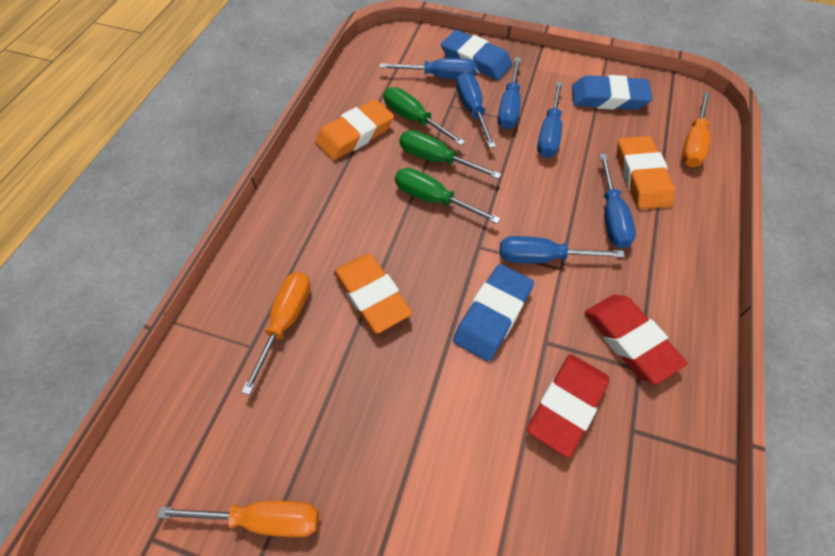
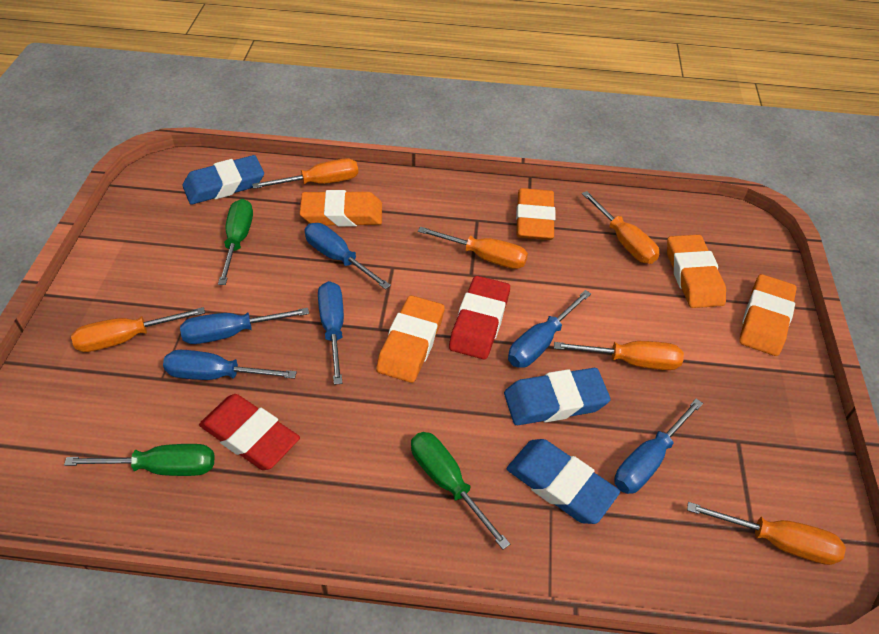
orange eraser: [315,99,394,161] [334,254,412,333] [617,136,675,210] = 3 -> [300,190,382,227] [376,295,445,383] [516,188,555,240] [667,234,726,308] [739,274,797,356] = 5
orange screwdriver: [157,501,319,537] [241,272,310,395] [681,92,710,167] = 3 -> [71,307,205,352] [252,158,358,189] [418,227,528,269] [554,341,684,370] [582,191,659,264] [687,502,846,565] = 6

